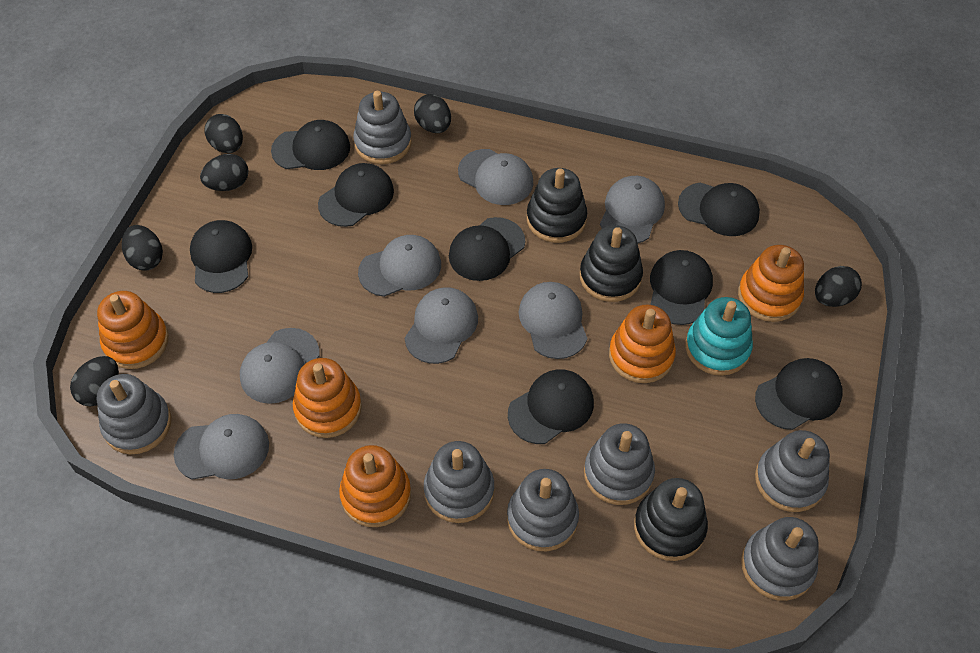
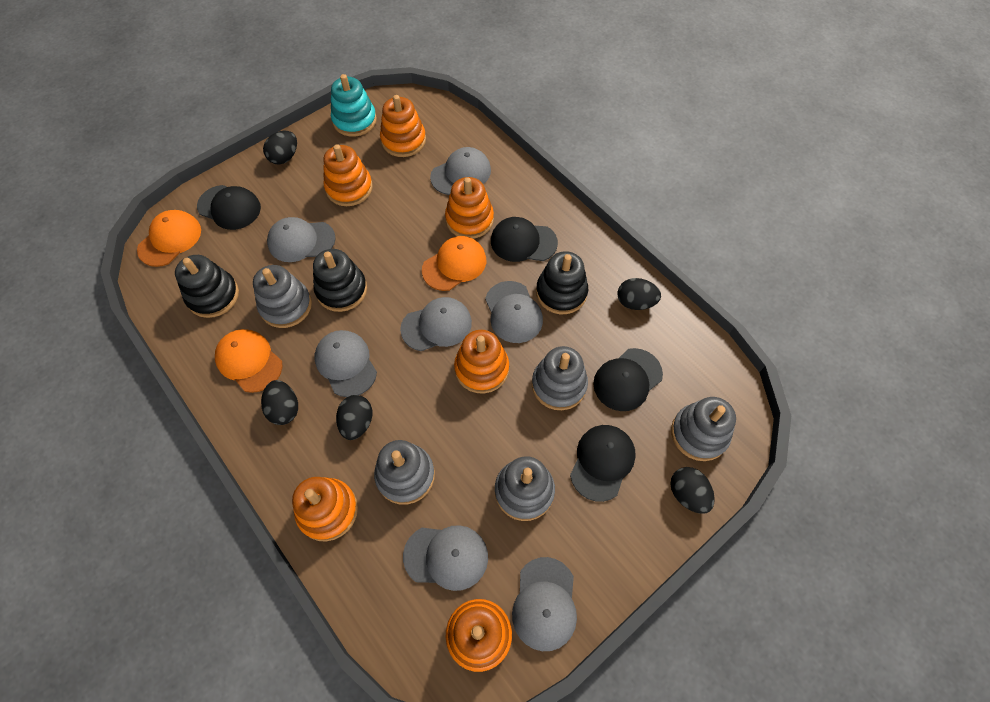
black cap: [190,220,252,293] [271,120,350,170] [318,163,394,227] [449,217,525,281] [508,369,594,444] [650,250,713,325] [678,183,760,236] [755,358,843,430] = 8 -> [197,185,261,230] [491,217,558,262] [570,425,636,502] [593,348,663,411] = 4
black egg: [70,356,119,406] [122,225,163,271] [200,154,248,191] [204,114,243,153] [414,94,451,133] [815,266,862,307] = 6 -> [261,380,298,425] [263,131,297,165] [336,395,373,440] [618,278,661,310] [670,467,715,514] = 5
grey stacking toy: [97,374,172,454] [353,91,412,164] [424,441,494,523] [507,469,579,551] [584,423,655,505] [741,517,819,601] [755,430,830,512] = 7 -> [253,265,312,328] [374,440,435,505] [495,456,555,521] [532,346,588,410] [671,397,736,461] = 5
orange cap: none = 0 -> [137,210,201,267] [215,329,282,393] [422,236,486,291] = 3
orange stacking toy: [97,291,169,369] [293,358,362,438] [339,445,411,527] [609,305,676,383] [738,245,804,322] = 5 -> [292,477,358,542] [323,144,373,206] [380,95,426,157] [445,177,494,239] [446,599,512,672] [454,330,509,393] = 6

